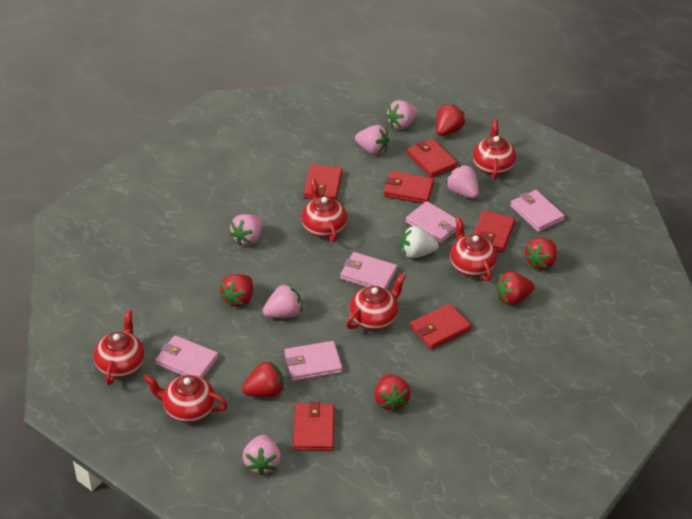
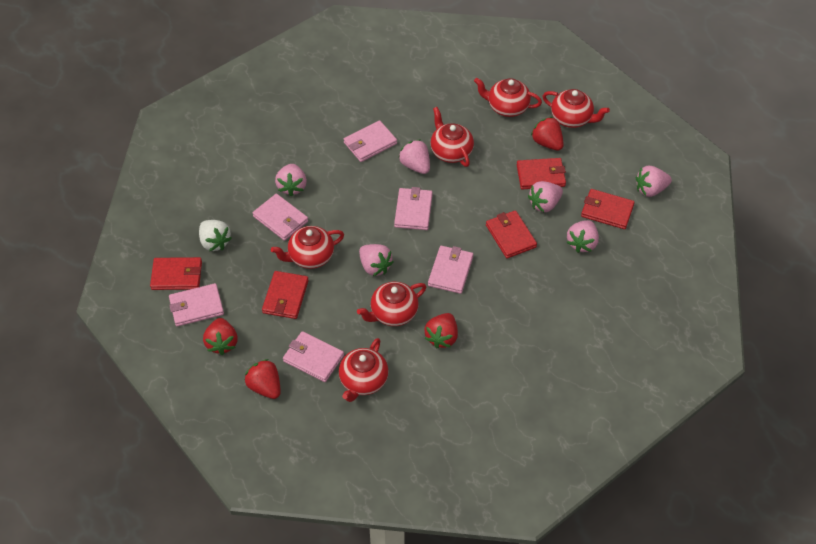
pink wallet: [155,335,218,378] [285,341,343,381] [340,252,397,289] [405,201,456,244] [510,190,565,232] = 5 -> [169,283,224,326] [253,194,308,241] [283,331,344,382] [344,120,397,162] [394,187,433,230] [428,246,473,294] = 6
red strawberry: [220,274,253,307] [242,361,284,397] [374,374,411,412] [436,105,465,136] [496,271,534,305] [524,238,557,270] = 6 -> [203,318,238,355] [245,359,281,399] [425,313,458,348] [531,117,564,151] = 4
red wallet: [293,401,334,451] [303,164,343,200] [384,171,434,203] [407,139,458,178] [410,303,472,350] [473,211,515,253] = 6 -> [150,257,202,290] [262,271,309,319] [486,210,537,258] [517,158,566,189] [581,189,635,229] = 5

